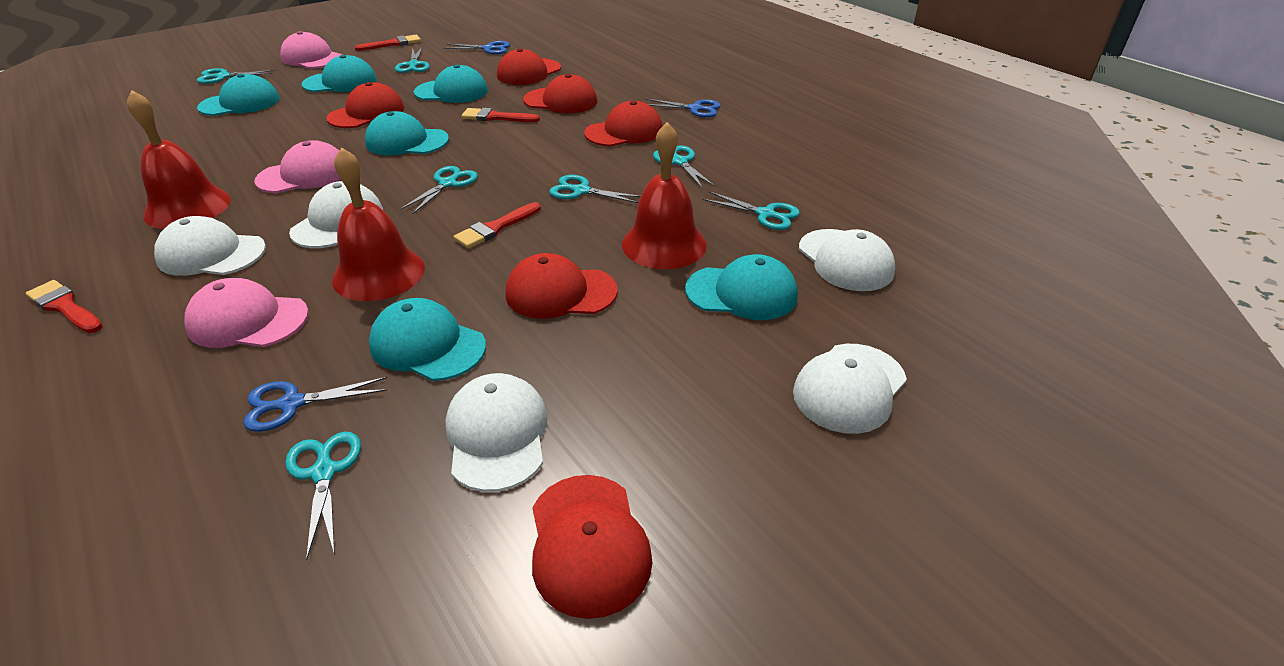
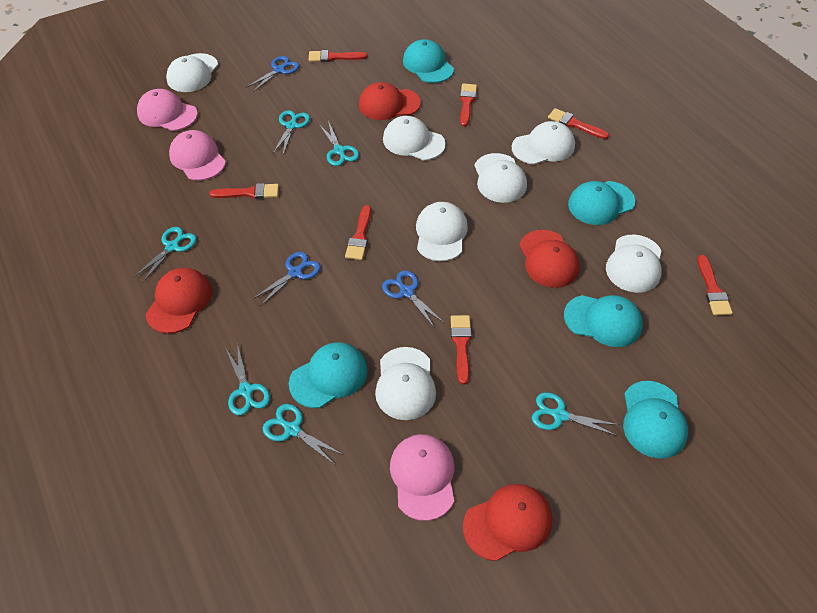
red bell: [127,90,231,229] [332,147,425,301] [622,122,707,269] = 3 -> none = 0
red brush: [26,280,103,333] [355,35,421,51] [453,202,541,248] [461,108,540,122] = 4 -> [209,183,279,199] [309,50,367,62] [345,205,371,260] [451,315,472,385] [460,83,477,127] [548,108,609,139] [697,255,733,316] = 7
red cap: [327,82,404,128] [497,48,561,85] [506,253,618,319] [523,74,597,113] [532,475,653,619] [585,101,662,147] = 6 -> [145,268,212,334] [359,82,420,120] [463,484,552,561] [519,230,580,288] = 4
turquoise cap: [197,74,280,116] [302,55,377,92] [365,111,449,155] [369,298,486,381] [414,64,488,103] [685,254,798,320] = 6 -> [289,342,368,408] [403,39,454,83] [564,295,643,347] [568,181,635,225] [623,381,688,459] = 5
turquoise scissors: [197,68,275,84] [285,432,361,560] [395,46,430,73] [400,166,478,214] [549,175,641,203] [653,146,715,189] [702,191,800,230] = 7 -> [133,227,197,283] [225,343,270,415] [263,404,344,465] [273,110,310,154] [319,121,359,166] [532,392,619,436] = 6
white cap: [154,216,266,276] [289,181,383,248] [445,373,548,492] [793,344,907,434] [799,229,895,291] = 5 -> [166,53,218,92] [375,347,436,420] [383,116,446,160] [416,202,468,261] [474,153,527,203] [512,121,575,165] [606,235,662,293] = 7

